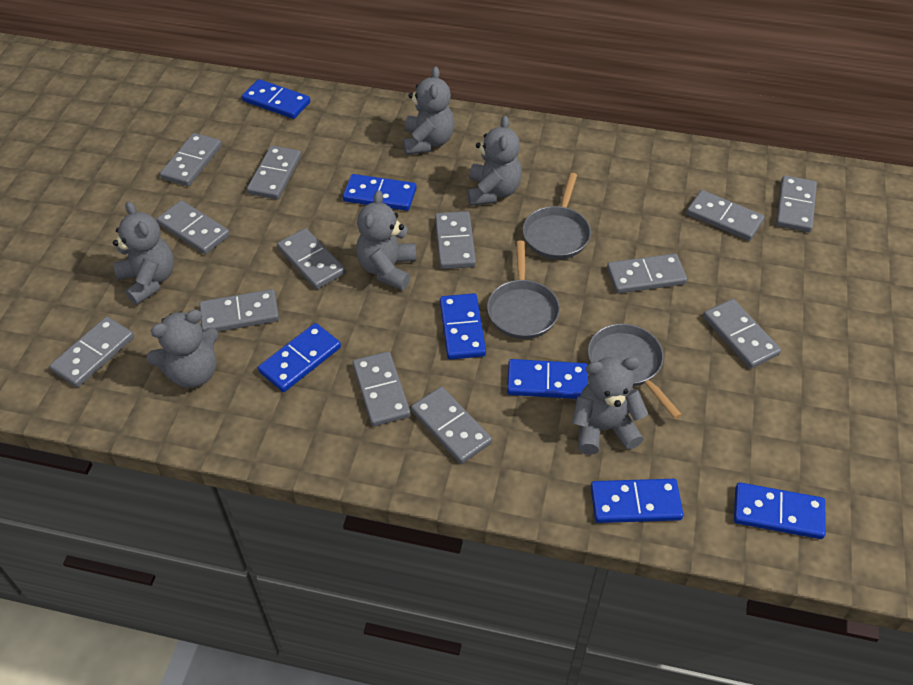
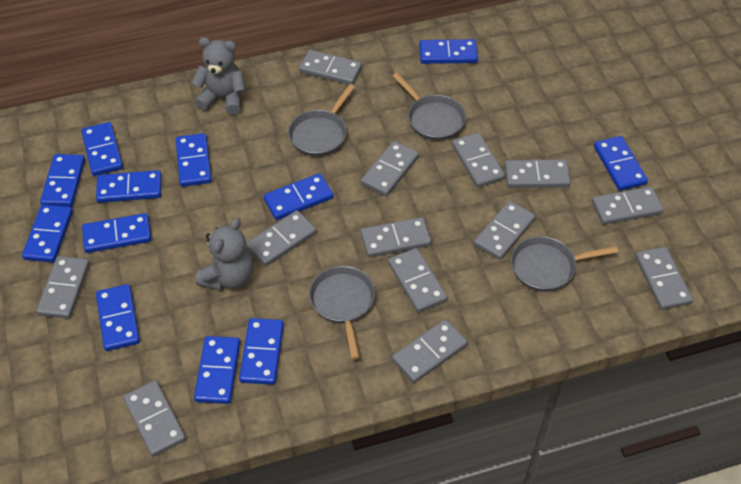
blue domino: [242,79,310,119] [258,323,341,392] [343,174,416,211] [440,293,486,360] [507,359,588,399] [591,479,684,523] [734,482,826,539] = 7 -> [22,204,73,262] [40,154,85,207] [81,122,123,176] [82,213,151,253] [96,170,162,203] [96,284,140,351] [176,133,212,187] [194,336,240,404] [239,318,284,385] [263,173,334,220] [419,39,478,64] [594,136,648,191] = 12
grey pan: [487,241,560,339] [523,173,591,259] [588,324,682,419] = 3 -> [288,84,355,157] [309,266,375,359] [393,73,466,141] [511,236,618,292] = 4
grey teddy bear: [113,201,174,305] [147,310,218,388] [356,190,416,290] [403,66,454,155] [467,116,522,206] [572,357,648,455] = 6 -> [192,37,245,115] [195,218,254,291] = 2

